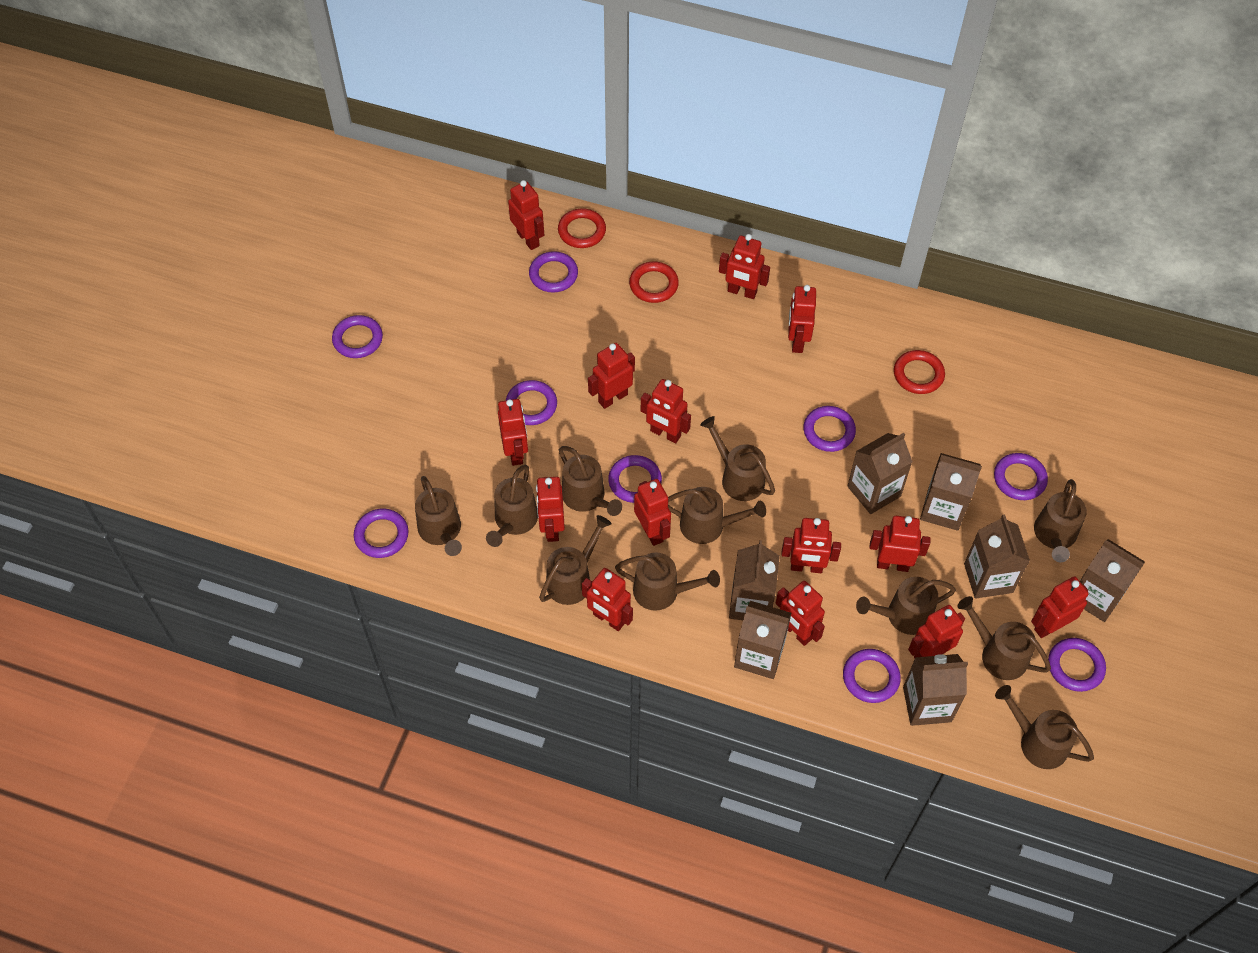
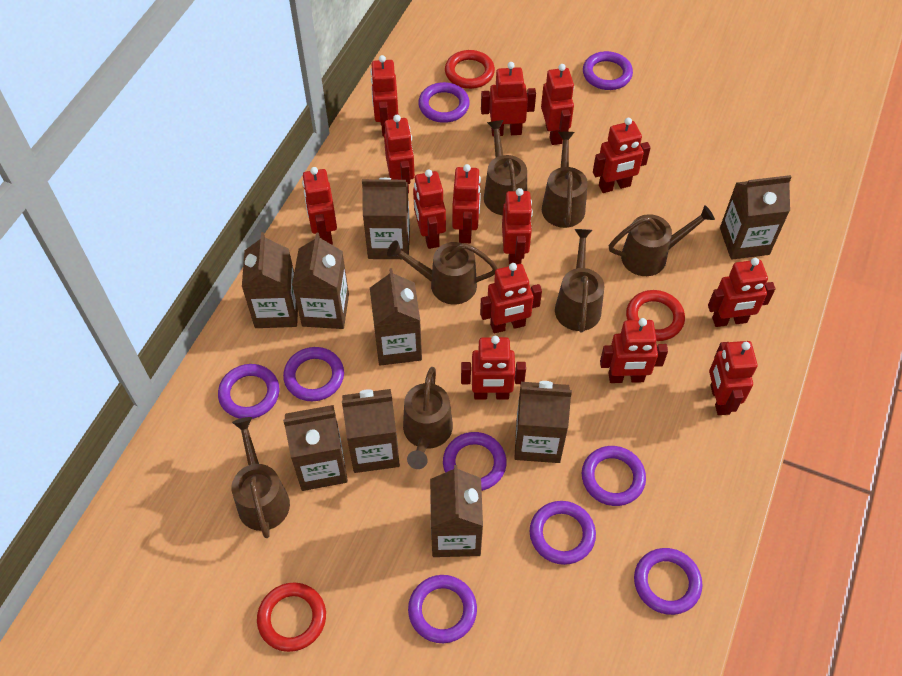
brown carton: [729,540,780,620] [734,601,792,679] [847,433,913,514] [903,654,968,726] [920,453,982,531] [964,514,1030,599] [1080,539,1145,622] = 7 -> [242,232,298,328] [283,405,348,491] [292,233,349,329] [342,389,400,473] [362,178,410,259] [370,268,422,365] [430,465,483,557] [514,381,572,463] [720,175,792,260] = 9
brown watering can: [415,476,462,556] [486,465,538,547] [539,515,612,605] [559,446,622,516] [615,553,720,611] [668,487,766,544] [700,416,775,501] [856,577,956,635] [957,596,1051,680] [995,685,1094,769] [1034,479,1087,562] = 11 -> [231,417,290,538] [387,240,498,305] [403,367,453,469] [484,120,527,215] [542,132,588,228] [555,229,605,332] [609,205,715,276] = 7

